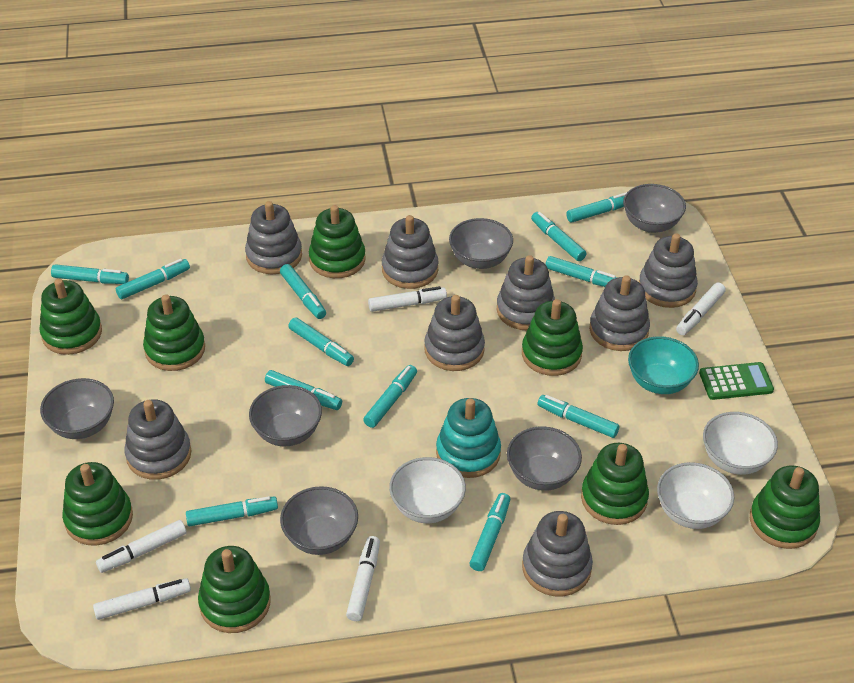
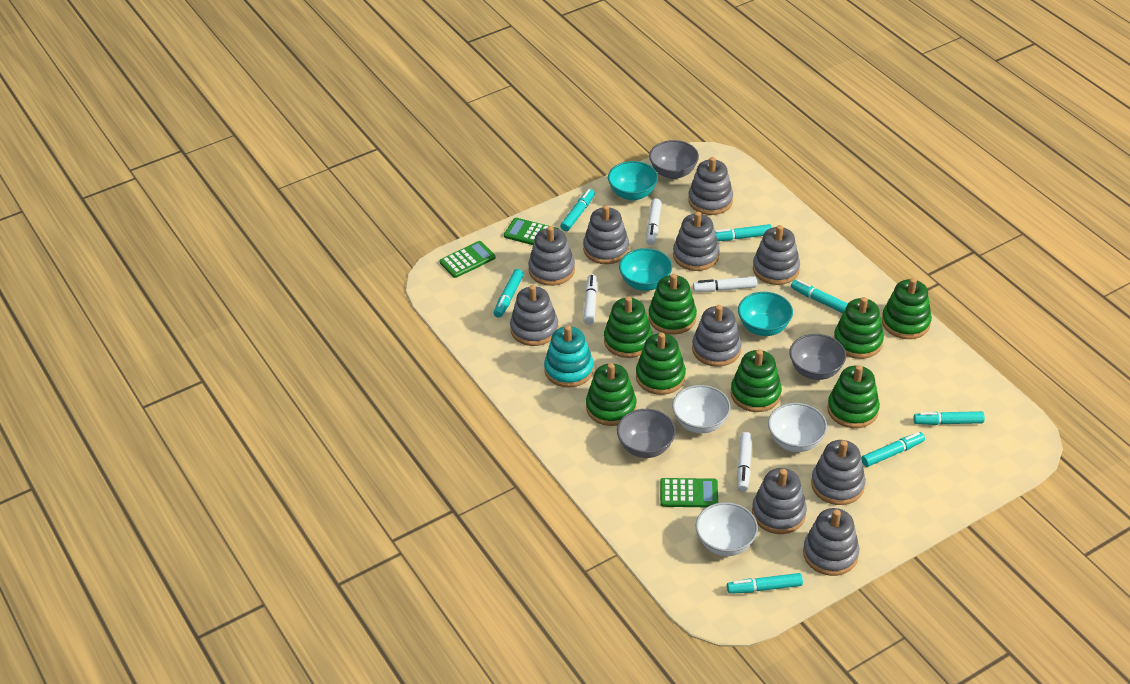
green calculator: [699,362,774,400] = 1 -> [440,241,496,278] [504,218,558,245] [660,478,718,507] = 3
grey bowl: [40,378,114,439] [249,385,322,446] [280,486,358,555] [449,218,513,269] [507,426,582,491] [623,184,686,233] = 6 -> [617,409,676,458] [649,140,699,179] [789,334,846,380] = 3
grey stacking toy: [124,399,192,480] [245,201,302,274] [382,215,439,289] [424,295,485,371] [497,255,555,330] [522,511,593,596] [589,275,650,351] [639,234,698,308] = 8 -> [510,285,558,346] [528,226,575,286] [583,205,629,264] [673,212,720,271] [688,157,733,215] [692,305,742,367] [752,468,807,534] [753,225,800,285] [803,508,859,576] [811,440,866,505] = 10
turquoise bowl: [628,336,699,394] = 1 -> [608,161,658,201] [619,248,672,291] [738,292,793,336] = 3
turquoise marker: [51,264,129,284] [116,259,190,299] [186,496,278,526] [265,370,342,410] [280,264,326,319] [288,317,354,366] [363,365,417,428] [469,493,510,571] [531,212,586,261] [538,395,619,438] [545,256,617,287] [566,192,627,223] = 12 -> [494,269,524,318] [560,189,595,231] [715,224,772,241] [727,573,803,594] [791,280,848,313] [861,432,925,467] [913,411,985,425] = 7
white marker: [93,578,191,620] [96,520,187,573] [346,536,380,621] [368,286,447,312] [676,283,726,335] = 5 -> [583,274,597,325] [646,199,662,245] [693,277,757,292] [737,432,752,492] = 4

